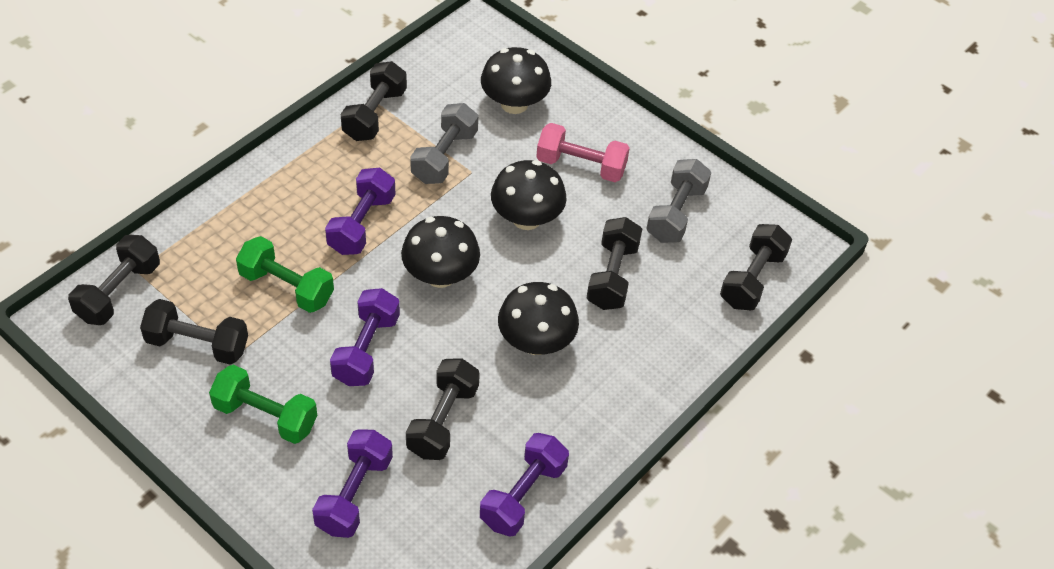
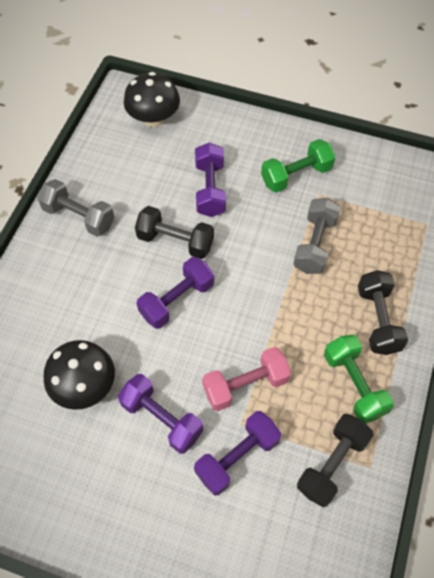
black dumbbell: [68,235,160,325] [140,299,248,365] [341,61,407,141] [406,359,480,460] [587,217,642,310] [720,224,792,310] = 6 -> [135,206,214,259] [297,414,373,507] [358,270,408,355] = 3
black mushroom: [401,216,480,288] [481,47,551,114] [491,160,567,230] [498,282,579,355] = 4 -> [44,340,115,410] [124,72,180,127] = 2

